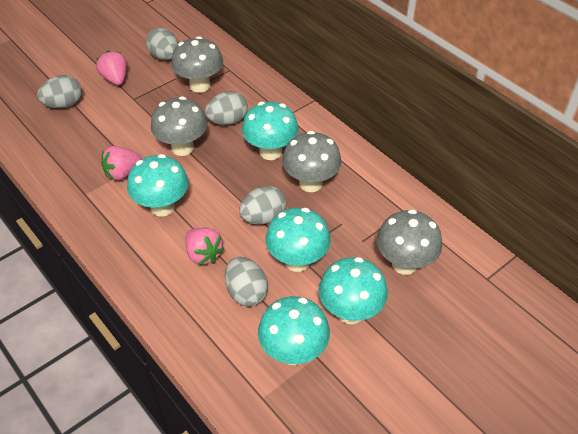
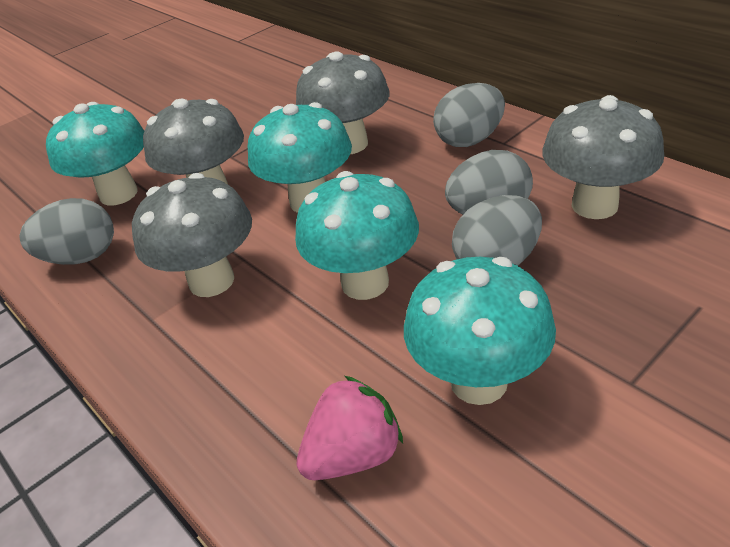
grey egg: [37,75,82,109] [146,28,179,61] [205,91,248,125] [225,257,268,307] [239,186,286,225] = 5 -> [19,198,114,265] [433,83,505,147] [445,150,533,214] [452,195,542,266] = 4
pink strawberry: [96,51,127,85] [101,146,142,181] [185,228,224,265] = 3 -> [296,376,403,480] = 1
turquoise mushroom: [127,154,189,217] [242,102,299,160] [258,296,330,365] [266,208,331,272] [319,257,388,324] = 5 -> [46,102,144,205] [248,102,352,213] [295,171,419,300] [404,257,556,405] = 4

